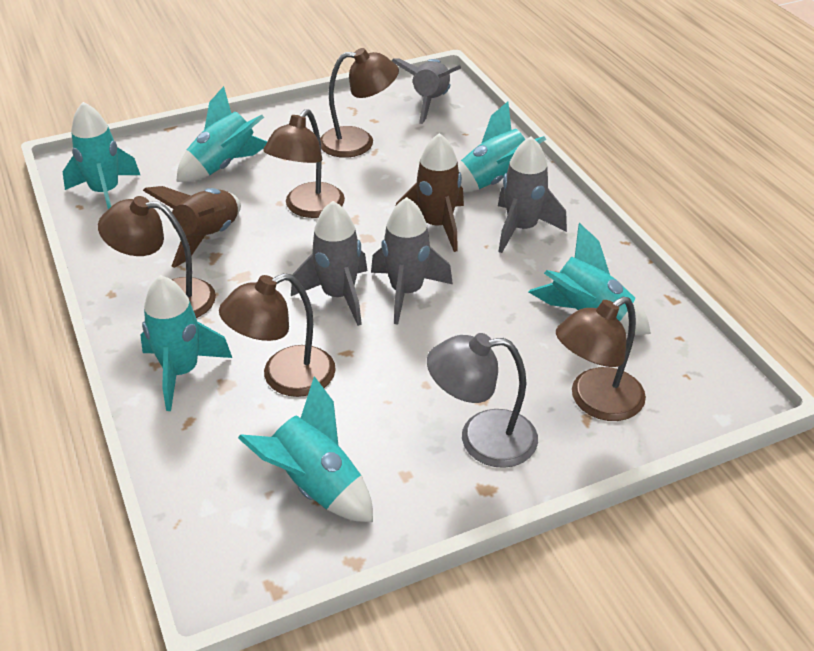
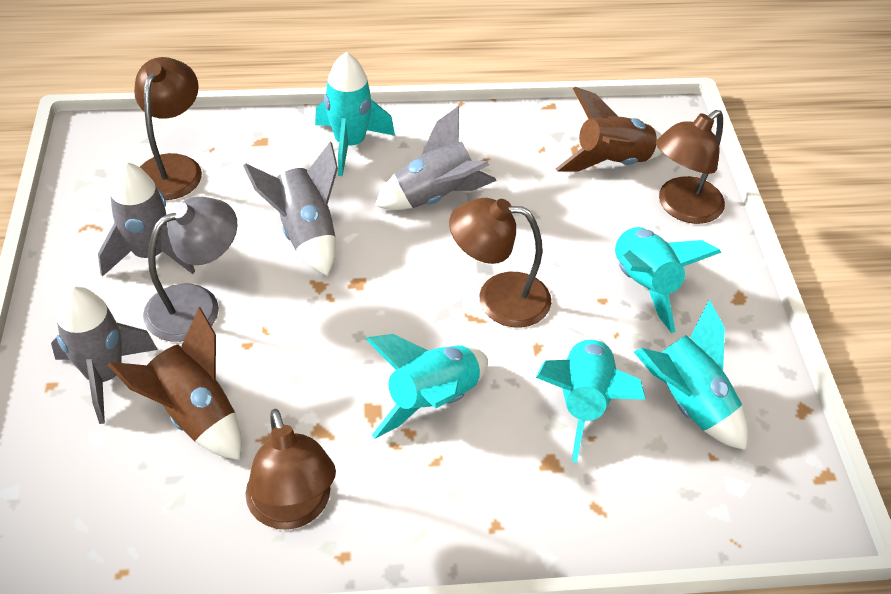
brown lamp: [98,196,216,318] [219,273,336,397] [263,109,345,218] [320,48,399,158] [556,297,646,421] = 5 -> [134,57,202,200] [245,409,336,530] [449,198,551,328] [656,110,725,224] = 4
turquoise rocket: [63,102,140,209] [140,275,232,411] [176,86,268,182] [238,376,373,522] [458,102,546,193] [529,223,651,335] = 6 -> [315,52,395,176] [366,334,488,439] [536,337,646,463] [614,227,721,333] [634,300,748,450] = 5

